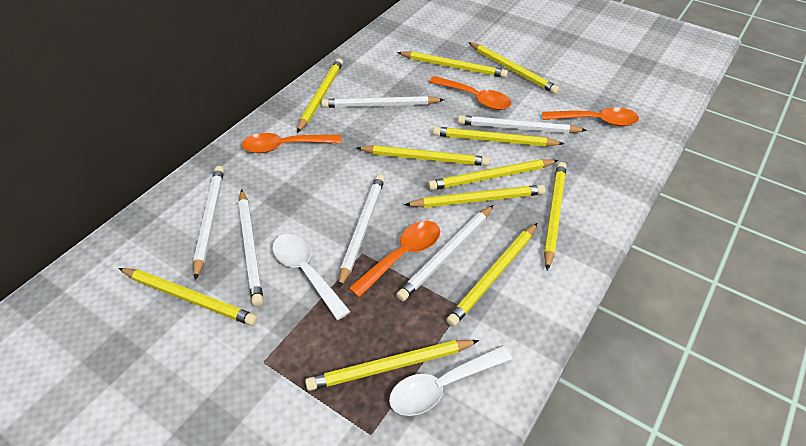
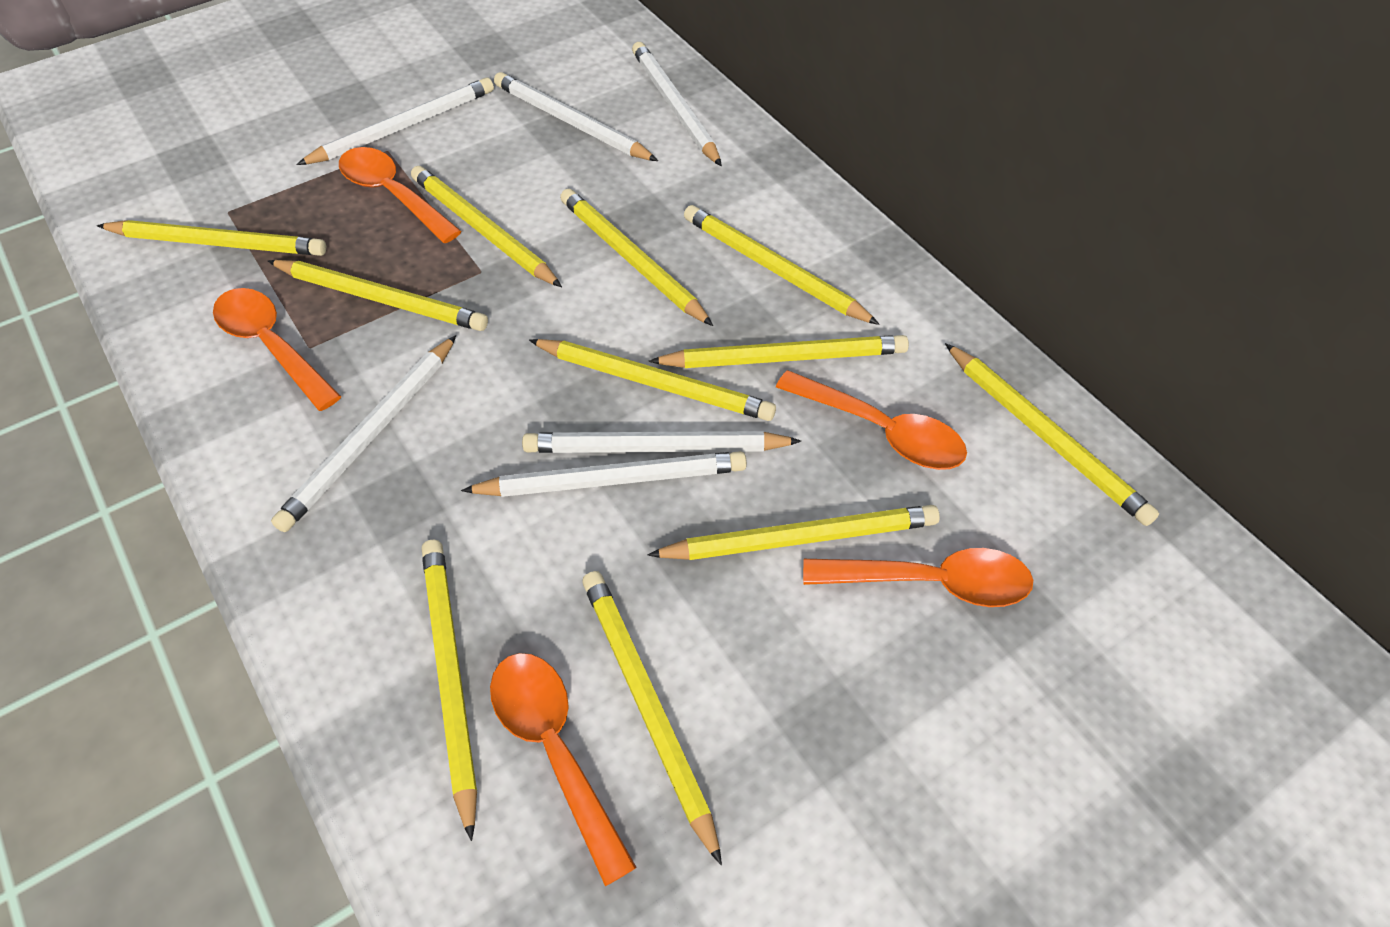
orange spoon: [241,133,341,153] [349,221,440,297] [429,76,512,110] [542,107,639,126] = 4 -> [213,288,341,411] [339,147,462,243] [490,653,637,886] [776,370,967,470] [803,548,1033,607] = 5
white spoon: [272,234,351,320] [389,345,512,416] = 2 -> none = 0

